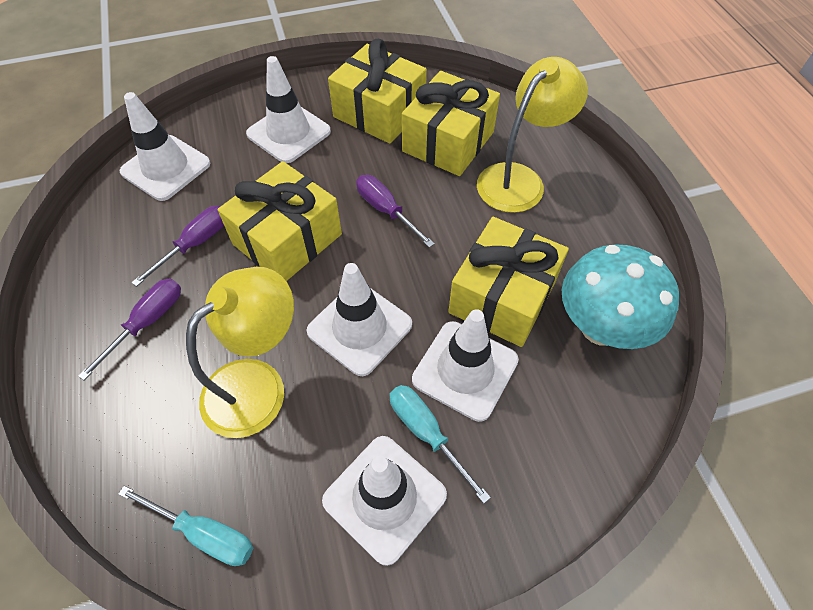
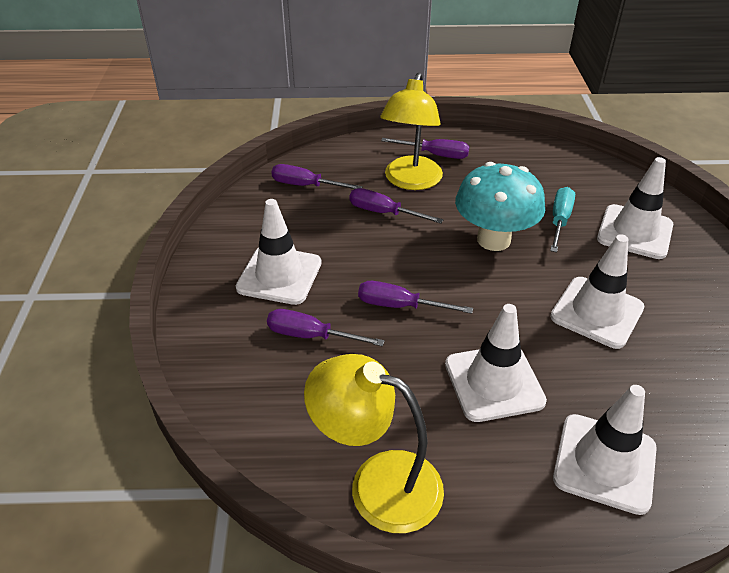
purple screwdriver: [78,278,181,380] [131,206,224,287] [356,175,435,248] = 3 -> [267,309,385,347] [271,164,363,189] [349,188,444,224] [358,281,473,314] [381,138,469,159] = 5
turquoise screwdriver: [118,486,253,566] [389,385,491,504] = 2 -> [550,187,575,252] = 1
yellow gift: [218,161,342,281] [328,39,427,144] [402,71,500,176] [448,217,569,347] = 4 -> none = 0

